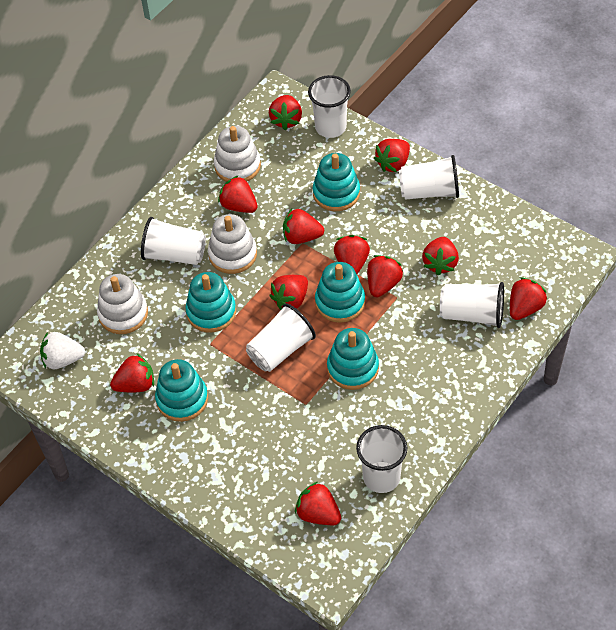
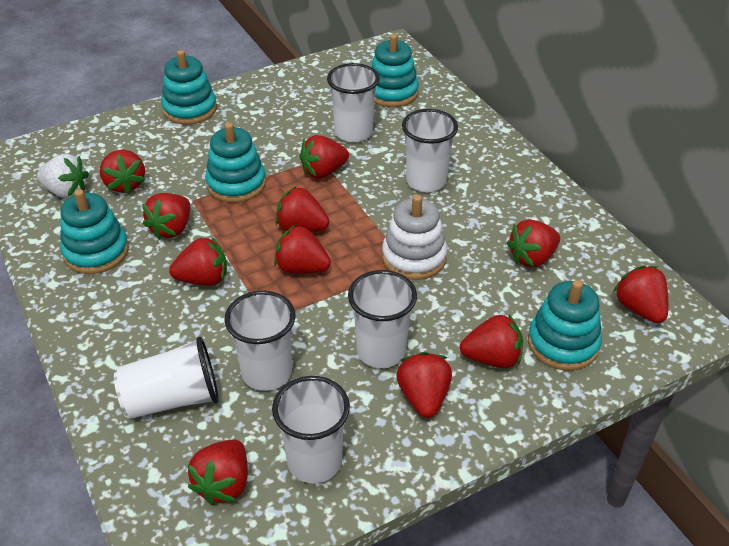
white stacking toy: [97,274,148,334] [208,214,257,274] [214,126,261,182] = 3 -> [382,195,447,280] = 1

